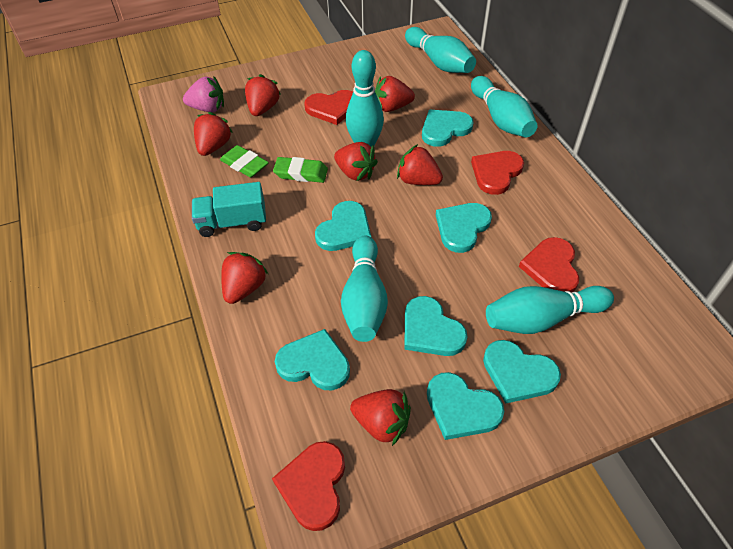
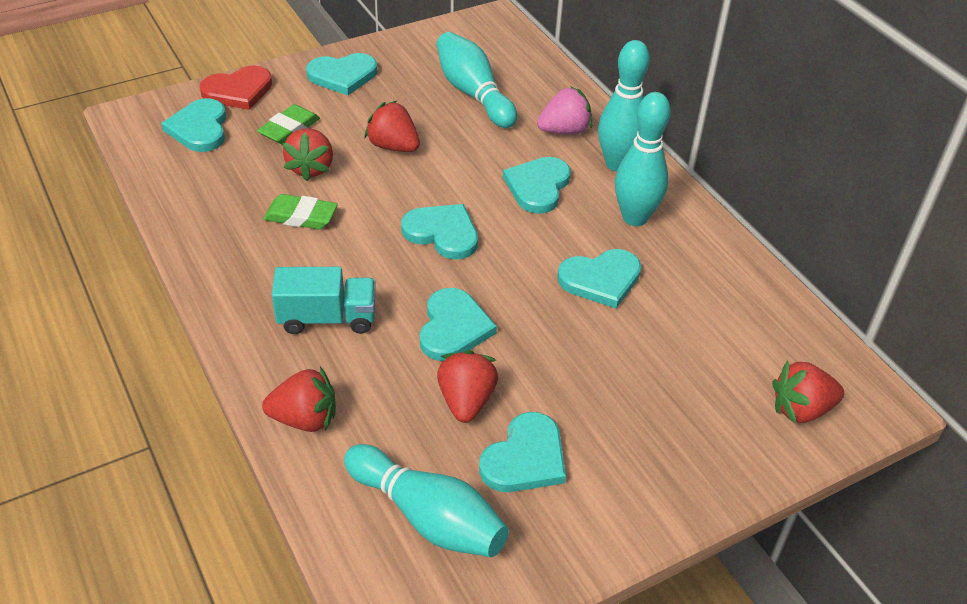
red heart: [272,441,345,531] [304,90,353,125] [471,151,524,195] [519,237,579,293] = 4 -> [199,65,272,110] = 1
red strawberry: [194,112,233,156] [221,252,268,304] [245,74,281,116] [334,142,378,181] [350,389,411,446] [375,76,415,112] [397,144,443,185] = 7 -> [262,367,336,432] [283,128,333,181] [364,101,420,152] [437,350,498,423] [772,360,844,424] = 5
turquoise bowling pin: [341,236,388,342] [346,50,384,147] [405,27,476,73] [471,76,538,137] [486,286,614,334] = 5 -> [344,444,509,557] [436,32,517,128] [598,40,650,171] [615,92,671,226] = 4

